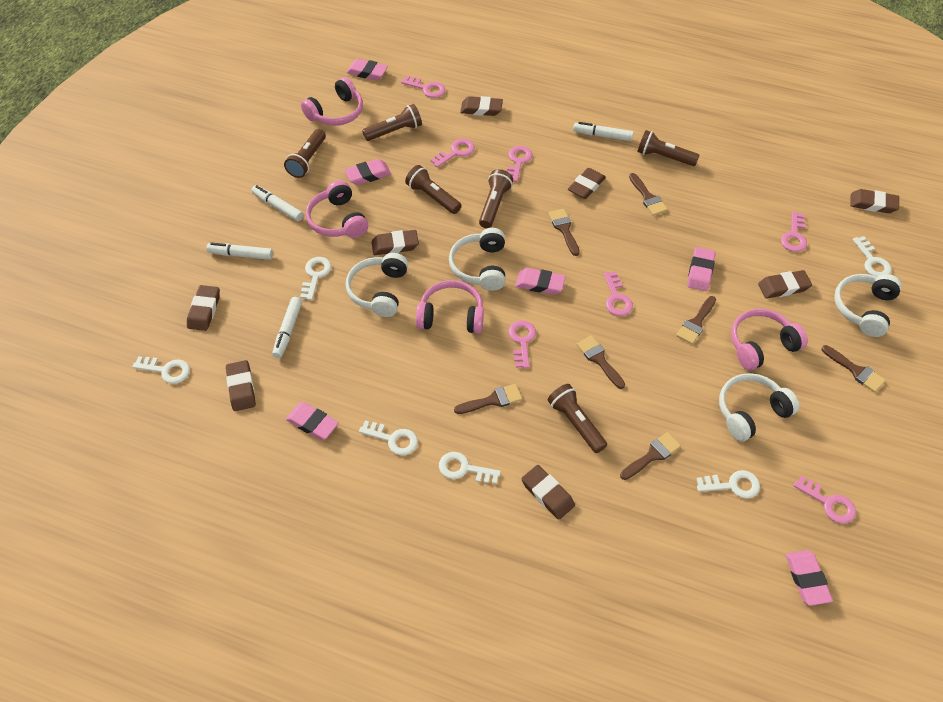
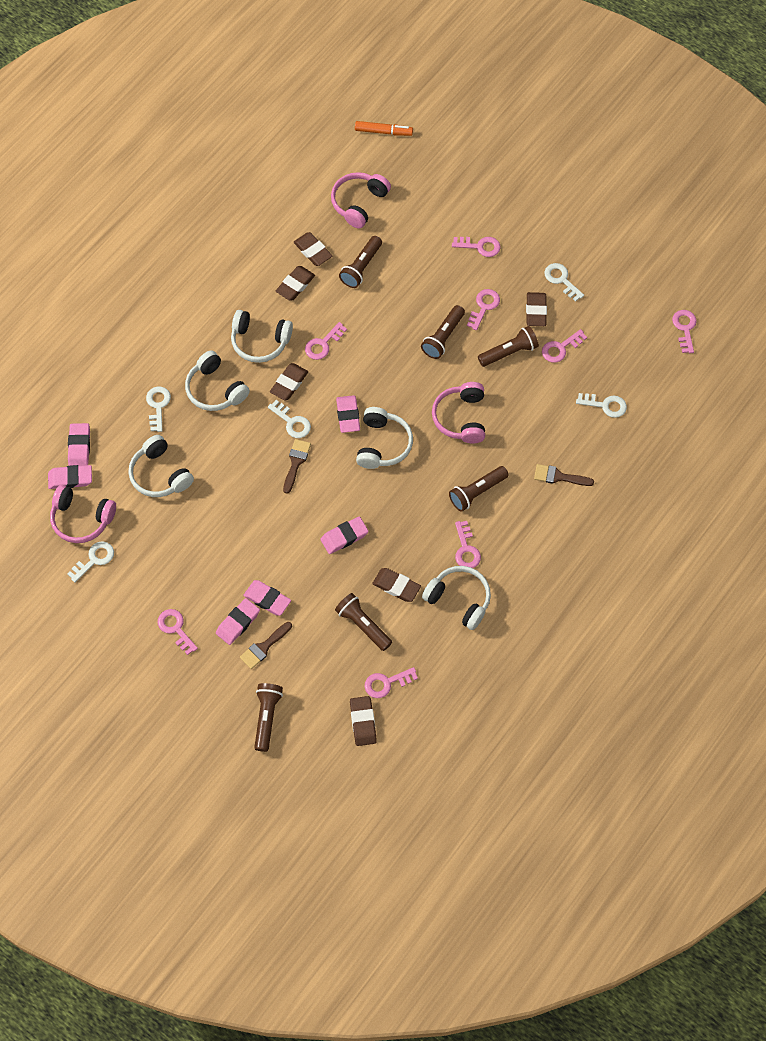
brown brush: [454,384,522,414] [548,209,580,256] [576,336,625,389] [620,432,681,480] [629,173,668,216] [676,296,716,344] [821,345,886,392] = 7 -> [240,622,292,669] [283,439,311,494] [534,464,594,486] = 3
brown eraser: [187,285,220,331] [226,360,256,411] [372,230,419,255] [460,96,503,116] [521,465,575,520] [568,168,606,199] [758,270,812,299] [850,189,899,213] = 8 -> [270,363,308,400] [275,266,315,301] [293,232,332,266] [350,696,377,746] [372,568,421,602] [526,292,547,326] = 6
orange marker: none = 0 -> [355,121,413,136] = 1
pink headphones: [301,77,363,126] [306,180,368,238] [416,280,484,334] [731,309,808,370] = 4 -> [50,485,116,543] [331,172,391,229] [432,382,485,444] = 3
pink key: [401,76,445,98] [431,139,475,168] [507,146,533,182] [508,320,536,368] [604,272,633,316] [781,212,807,252] [793,475,856,524] = 7 -> [158,609,198,655] [305,322,347,360] [365,667,418,698] [452,237,501,257] [455,521,481,568] [467,289,500,330] [542,329,587,363] [672,310,697,353] = 8
white headphones: [346,253,408,317] [449,228,506,291] [719,373,799,442] [834,274,902,337] = 4 -> [129,435,194,497] [185,350,250,411] [231,310,293,363] [356,407,413,469] [422,566,491,630] = 5
white key: [132,356,190,384] [300,257,332,300] [359,420,418,455] [439,452,501,484] [697,470,760,498] [853,236,892,277] = 6 -> [67,541,114,583] [146,386,171,432] [268,400,311,438] [544,263,584,302] [576,393,627,418] = 5
white marker: [206,242,273,260] [251,185,303,221] [272,297,302,358] [573,122,634,141] = 4 -> none = 0

